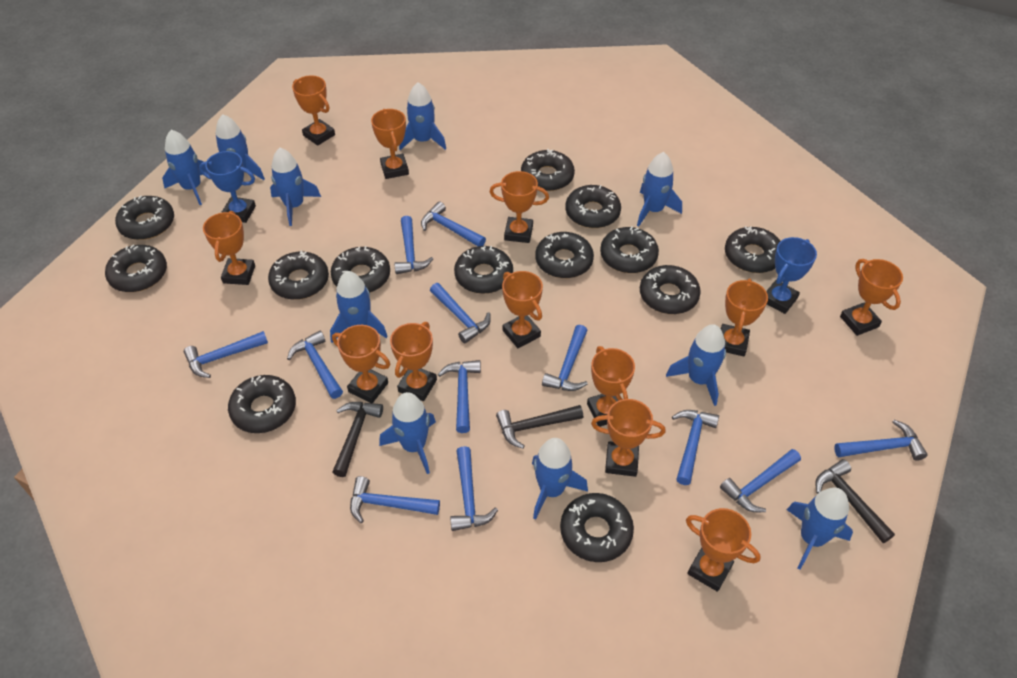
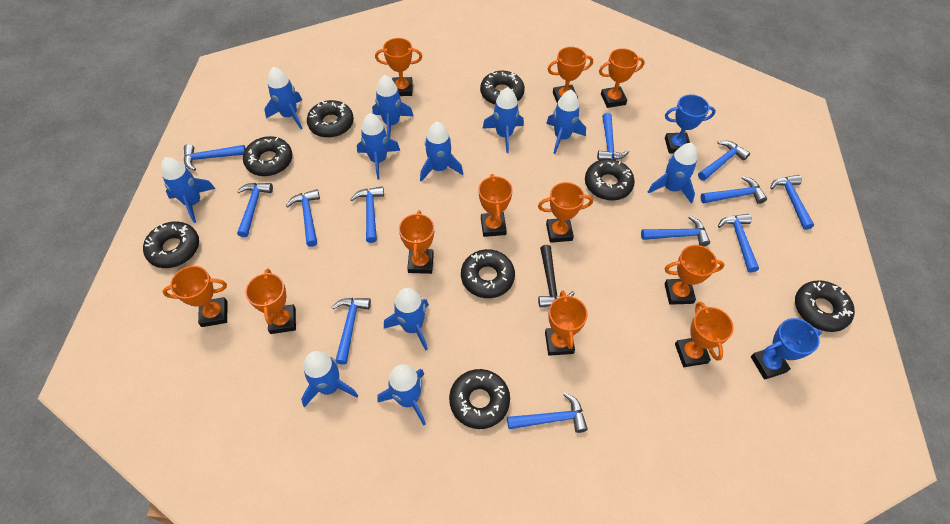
black donut: [105,245,167,292] [115,196,174,240] [228,375,296,433] [268,250,329,300] [331,246,390,293] [454,246,513,294] [521,149,575,191] [536,232,594,278] [560,493,634,562] [565,185,621,228] [600,227,659,273] [640,265,701,314] [725,226,780,273] = 13 -> [143,221,199,268] [243,136,292,176] [307,100,354,138] [449,369,510,429] [461,249,515,298] [480,71,525,105] [585,159,635,200] [795,280,855,332] = 8
black hammer: [333,402,383,477] [496,405,583,449] [815,459,895,543] = 3 -> [538,245,575,308] = 1
blue rocket: [162,130,208,205] [216,114,265,180] [270,148,321,226] [330,271,388,343] [379,392,436,474] [399,82,446,150] [532,438,588,519] [637,152,682,226] [666,324,726,406] [787,488,853,569] = 10 -> [161,157,216,223] [264,67,303,129] [301,351,358,407] [357,113,400,179] [372,75,413,138] [377,364,426,426] [384,288,429,351] [420,122,463,182] [482,87,524,153] [546,90,586,154] [648,143,697,204] = 11
orange trophy: [203,211,255,285] [292,75,335,146] [332,325,390,403] [371,109,409,179] [390,322,437,401] [490,171,549,243] [502,271,543,348] [587,346,635,427] [591,399,666,477] [686,508,761,592] [721,278,768,356] [840,259,903,336] = 12 -> [162,266,227,327] [245,269,296,334] [375,38,422,96] [399,210,434,274] [479,174,513,237] [538,182,593,243] [545,291,588,356] [548,47,593,103] [599,48,645,108] [664,245,725,305] [675,302,734,367] = 11

